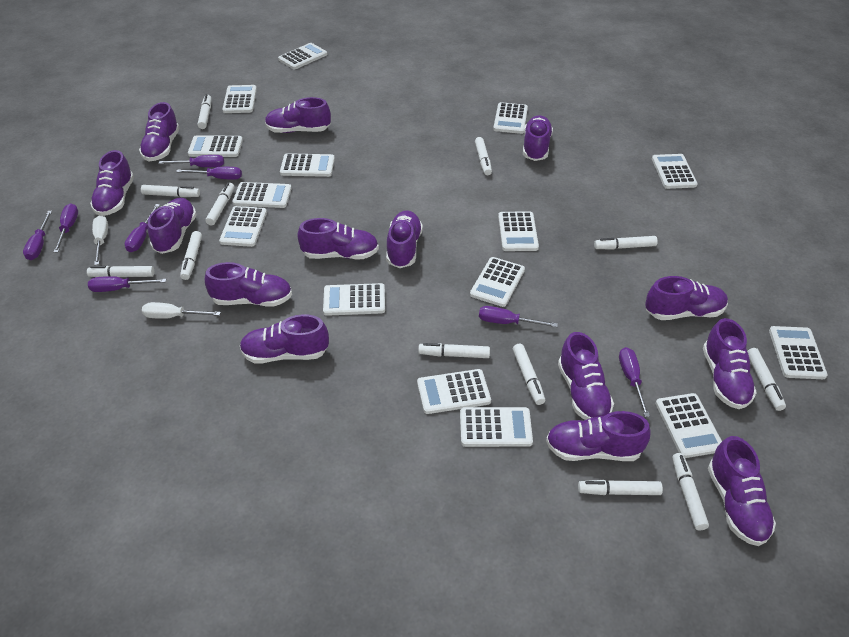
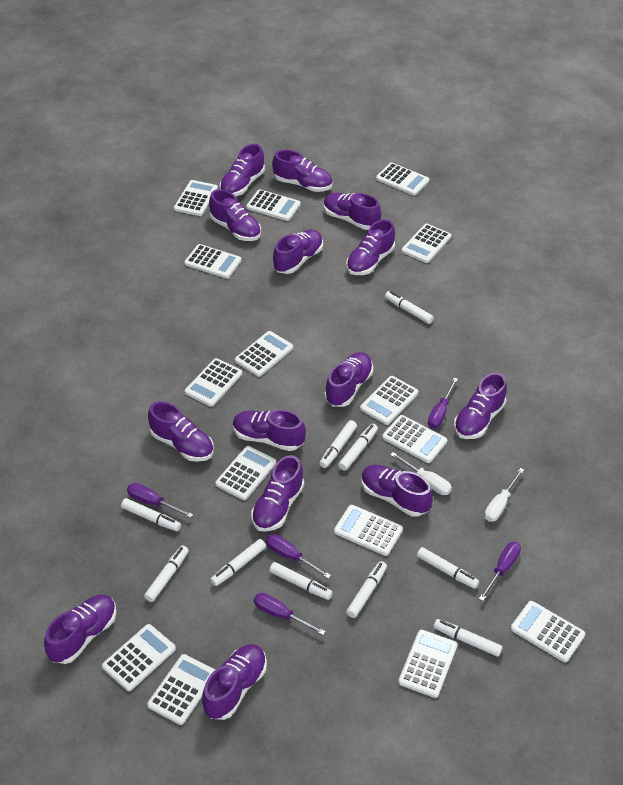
purple screwdriver: [23,211,52,260] [54,204,78,253] [88,276,166,292] [125,204,160,252] [159,155,224,167] [176,167,242,180] [479,306,558,327] [619,347,650,417] = 8 -> [127,483,193,518] [254,593,326,635] [266,534,331,579] [428,378,458,429] [479,542,521,601] = 5
white marker: [87,266,154,277] [141,185,200,197] [180,231,202,280] [198,94,211,129] [205,183,234,226] [418,343,490,358] [475,137,492,175] [513,344,545,405] [578,480,663,495] [594,236,658,249] [672,453,709,530] [747,348,786,411] = 12 -> [121,498,181,531] [144,545,189,602] [210,539,266,586] [269,562,333,600] [319,420,357,468] [338,424,378,471] [346,561,387,618] [385,291,434,324] [417,547,479,589] [434,619,503,657] = 10

